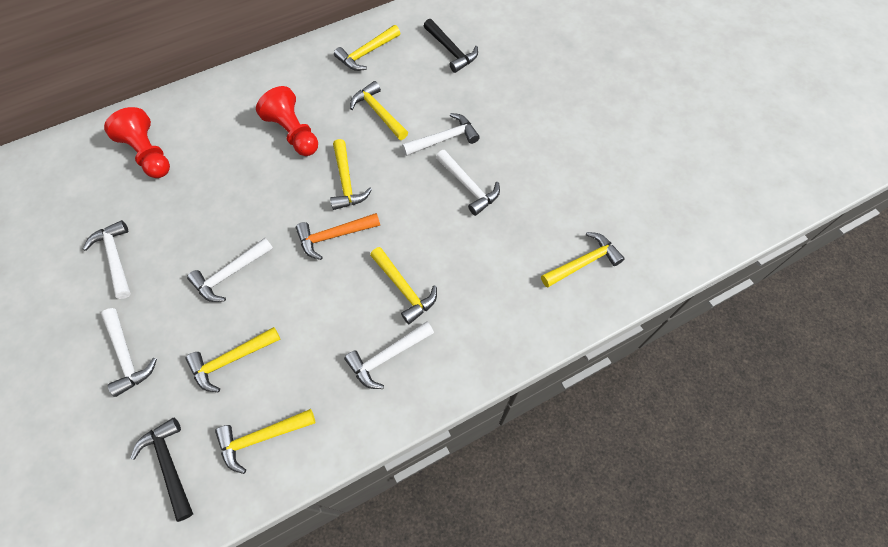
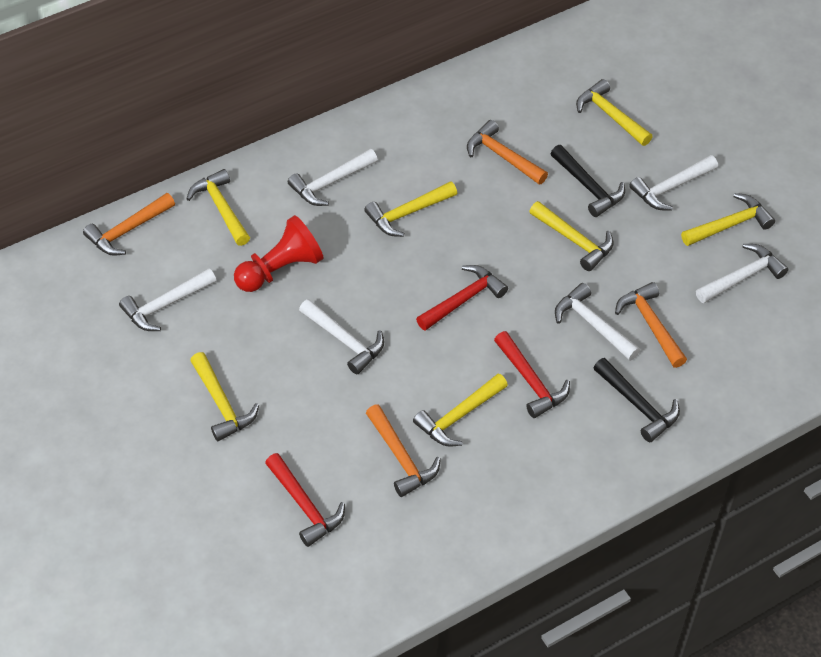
orange hammer: [295,213,380,260] = 1 -> [83,193,175,256] [366,404,441,497] [467,120,548,185] [615,282,687,368] = 4
red hammer: none = 0 -> [265,453,345,547] [416,265,508,331] [494,331,570,418] = 3
red pawn: [104,107,170,178] [256,86,318,156] = 2 -> [234,215,323,292] = 1

